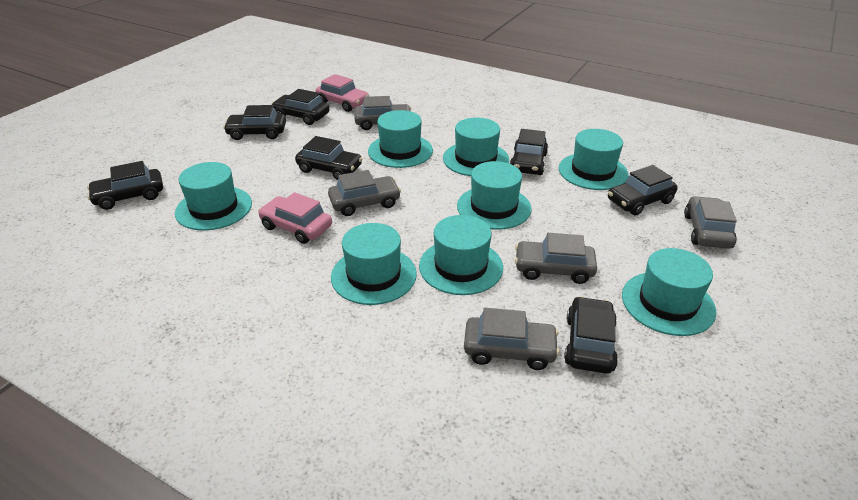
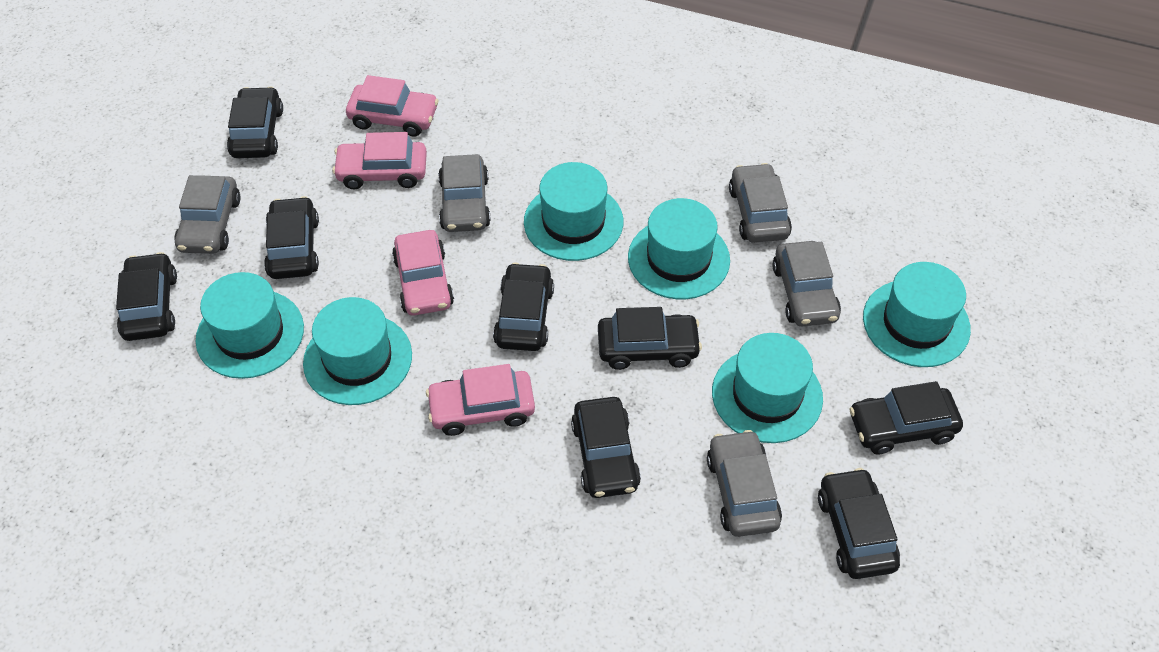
black car: [87,161,163,210] [223,105,286,140] [271,89,330,125] [295,136,363,180] [509,129,548,175] [564,296,618,374] [608,165,678,216] = 7 -> [116,252,177,341] [227,87,283,158] [264,196,319,279] [493,262,554,351] [571,397,641,498] [598,307,702,370] [818,468,900,579] [850,381,963,455] = 8
pink car: [258,192,332,244] [315,74,369,112] = 2 -> [332,132,427,190] [346,75,439,136] [392,230,454,316] [426,364,535,436] = 4
turquoise hat: [175,162,252,231] [331,223,417,305] [368,110,433,168] [419,215,503,295] [443,117,509,176] [457,161,532,230] [559,129,628,190] [622,248,716,336] = 8 -> [196,272,304,379] [303,297,412,405] [524,162,623,261] [628,198,730,299] [712,333,823,443] [863,262,971,367] = 6

